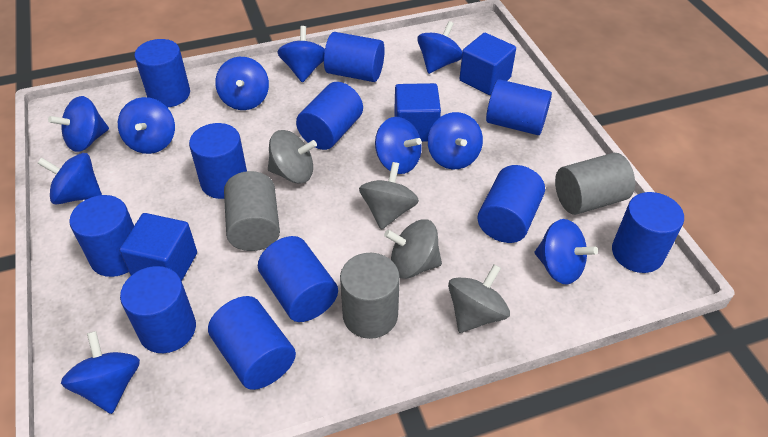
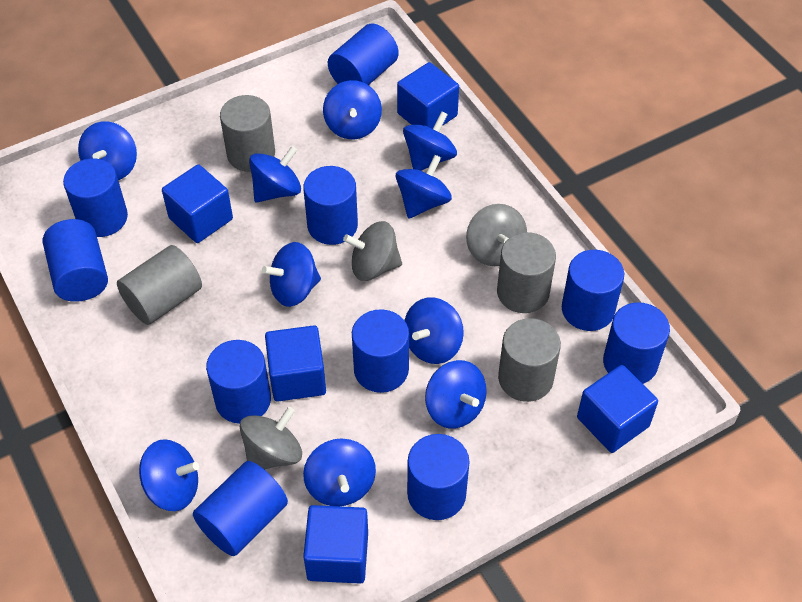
blue cube: [119,213,197,281] [394,83,441,142] [459,33,516,95] = 3 -> [162,164,233,243] [265,325,326,402] [303,505,368,584] [397,62,459,129] [577,365,658,453] = 5
blue cylinder: [69,195,134,277] [120,266,196,353] [135,39,190,108] [189,123,247,199] [208,296,296,390] [258,236,338,322] [296,82,363,150] [324,32,385,82] [477,165,545,243] [486,79,552,135] [612,192,684,273] = 11 -> [43,219,108,302] [63,158,128,237] [193,461,288,556] [206,340,271,424] [303,166,358,245] [328,23,399,85] [352,309,409,393] [407,434,470,520] [562,250,624,331] [603,302,670,384] = 10
grey cylinder: [224,171,280,251] [340,253,400,339] [555,153,635,215] = 3 -> [117,245,202,325] [220,95,275,172] [497,232,556,313] [498,318,561,402] = 4
grey spinning top: [268,130,317,184] [359,162,419,230] [384,220,442,279] [448,264,510,333] = 4 -> [240,407,302,469] [343,221,402,281] [466,204,527,266] = 3

